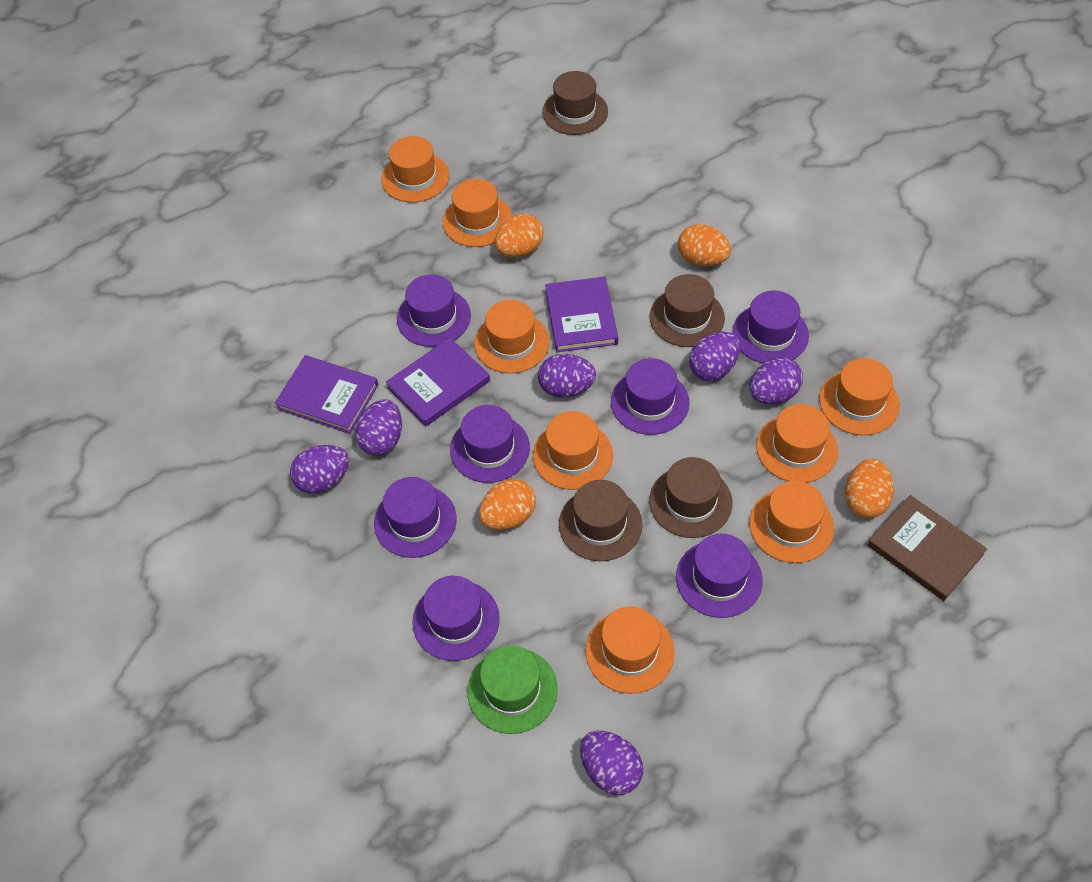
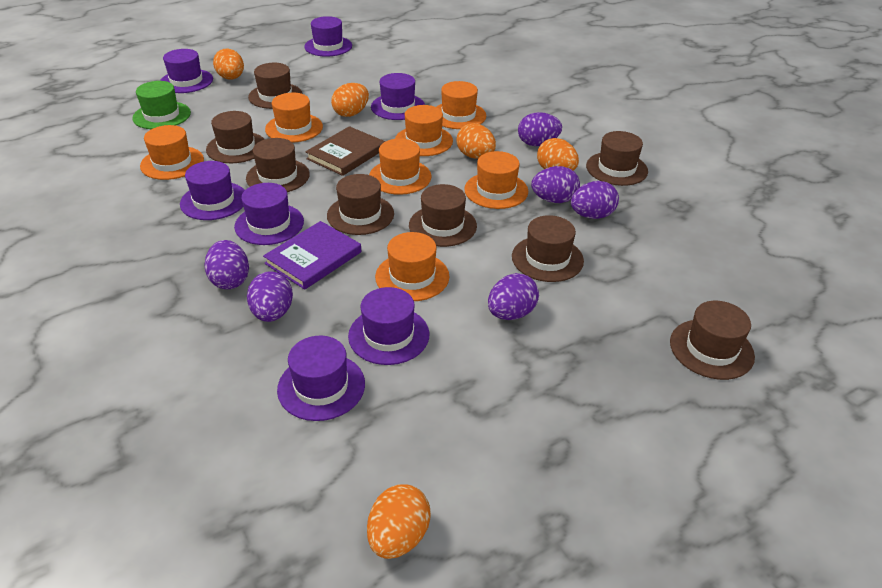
brown hat: [542,71,608,135] [559,480,642,561] [649,457,732,538] [650,274,725,347] = 4 -> [206,111,265,163] [246,138,310,192] [248,63,302,109] [327,174,394,235] [409,184,477,247] [512,215,584,282] [586,131,648,186] [670,301,755,380] = 8
orange egg: [479,479,536,530] [495,214,544,257] [678,224,731,266] [845,459,894,518] = 4 -> [213,49,244,80] [331,83,369,117] [367,484,431,559] [456,123,496,159] [537,138,579,171] = 5
orange hat: [381,136,449,202] [443,179,513,247] [474,300,550,373] [533,411,613,490] [586,606,675,694] [749,481,834,563] [756,404,838,483] [819,358,900,435] = 8 -> [140,125,204,180] [265,93,323,143] [369,139,431,195] [375,232,450,301] [395,105,453,156] [436,81,486,129] [464,151,528,209] = 7
purple book: [275,355,379,434] [386,338,490,426] [545,277,618,352] = 3 -> [263,221,362,290] = 1

